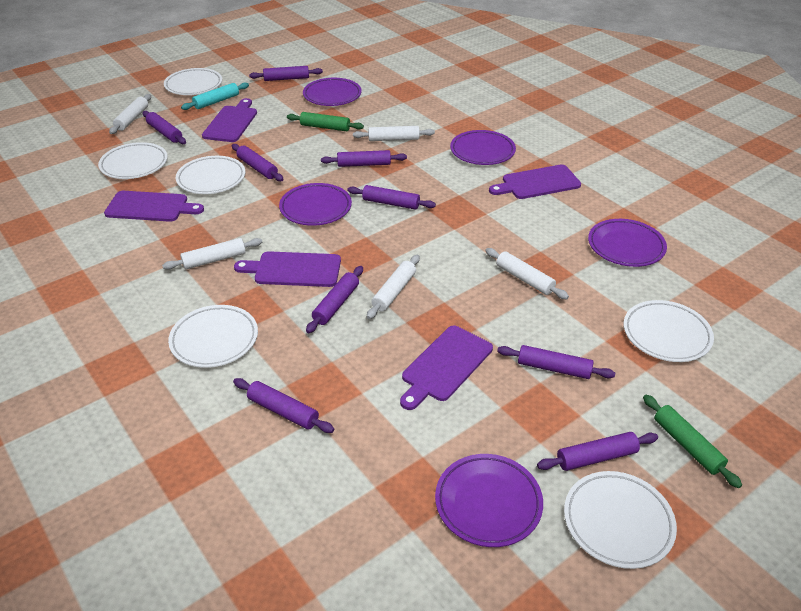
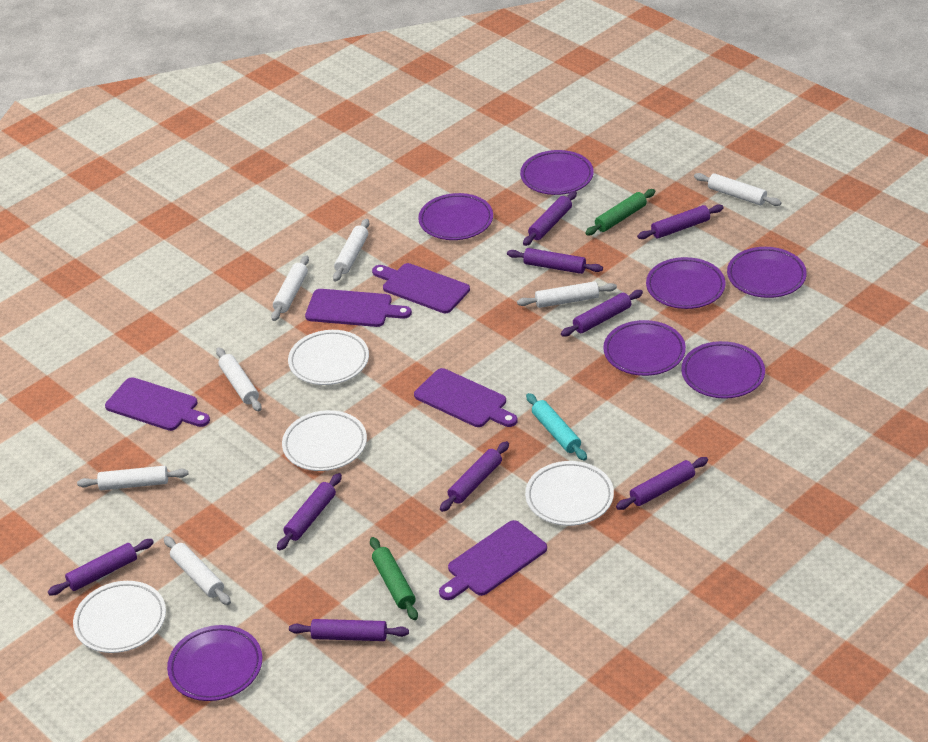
purple plate: [279,183,352,226] [303,78,362,106] [435,454,543,547] [450,130,516,165] [588,219,667,267] = 5 -> [167,625,262,701] [418,193,493,240] [520,150,594,195] [603,320,686,376] [646,257,726,309] [681,341,765,399] [727,247,807,298] = 7
white plate: [98,142,168,179] [164,68,222,95] [168,305,258,368] [176,156,246,194] [564,471,677,569] [623,300,714,362] = 6 -> [73,581,166,653] [282,410,367,471] [288,330,369,385] [525,461,614,526] = 4
white rolling pin: [109,94,151,134] [162,238,262,270] [353,126,435,141] [367,255,420,319] [485,248,569,299] = 5 -> [77,466,188,490] [164,536,231,605] [216,348,262,411] [271,255,309,321] [333,219,369,282] [517,281,617,308] [694,173,782,206] = 7

